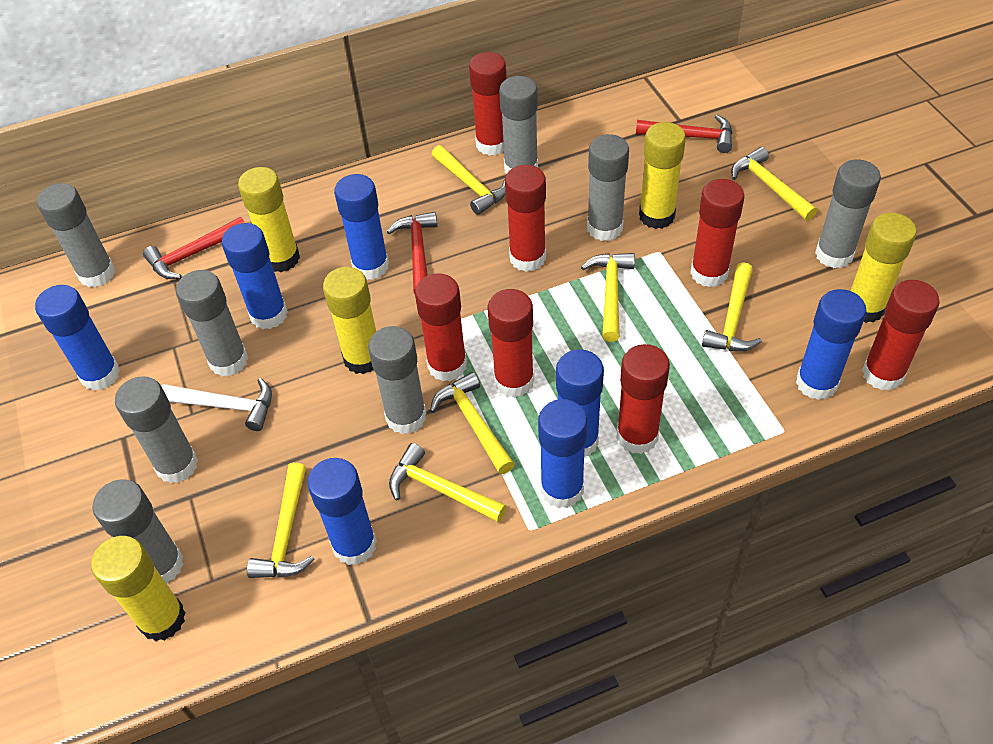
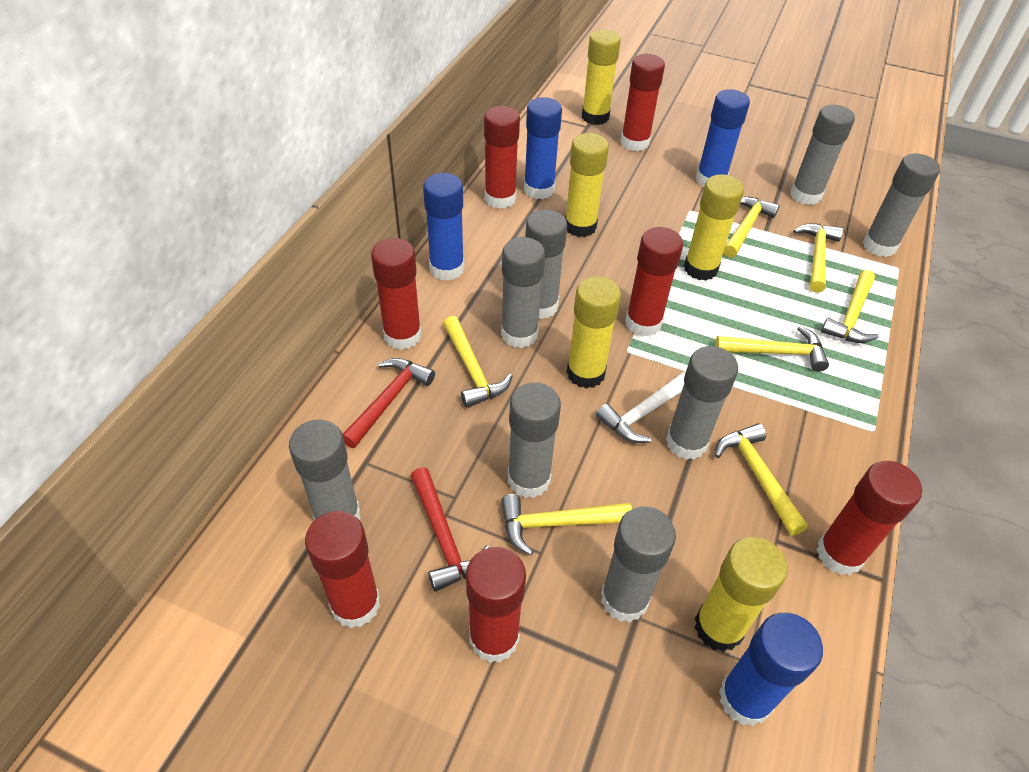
blue glue stick: [35,285,120,391] [222,223,288,329] [307,458,377,565] [334,174,389,280] [538,399,588,508] [556,349,604,457] [796,289,867,400] = 7 -> [423,173,464,281] [524,97,562,199] [696,89,750,187] [719,613,823,726] = 4
red hammer: [143,217,245,279] [387,212,437,294] [636,115,732,153] = 3 -> [343,358,435,448] [410,467,490,592] = 2

